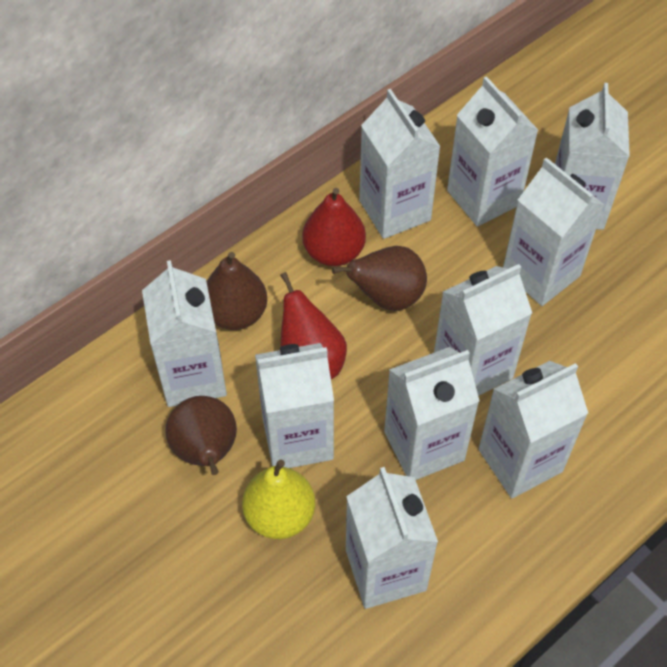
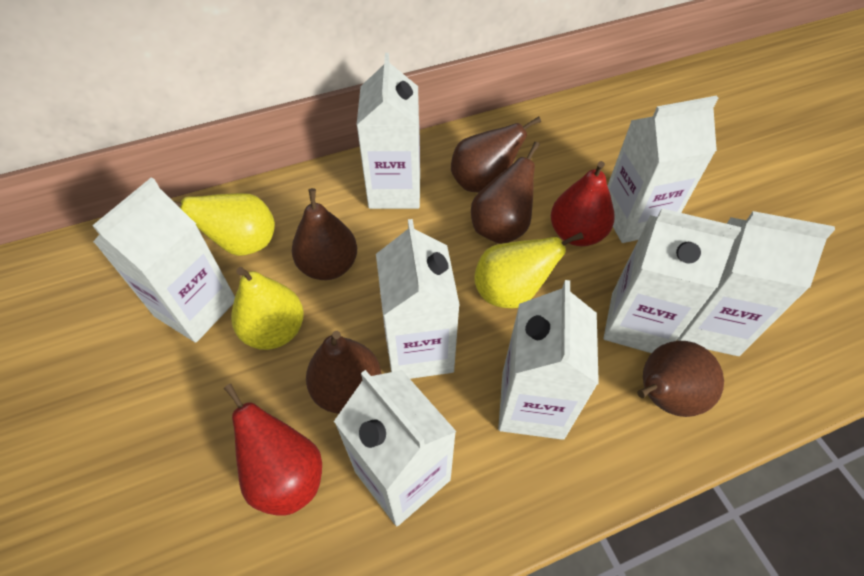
brown pear: [165,396,237,475] [206,252,267,330] [332,246,427,311] = 3 -> [292,188,357,280] [306,331,381,414] [451,117,541,192] [471,142,540,244] [637,341,724,417] = 5
white carton: [142,260,227,407] [255,343,334,468] [346,467,438,609] [359,89,441,239] [384,347,480,480] [434,264,532,396] [447,76,538,226] [479,361,588,498] [503,157,604,306] [555,83,630,230] = 10 -> [92,177,235,343] [334,370,457,526] [357,53,420,209] [376,219,460,379] [498,280,599,440] [604,208,741,353] [608,96,718,243] [677,211,835,356] = 8
yellow pear: [242,460,315,539] = 1 -> [173,193,275,256] [231,267,304,350] [474,232,584,308] = 3

